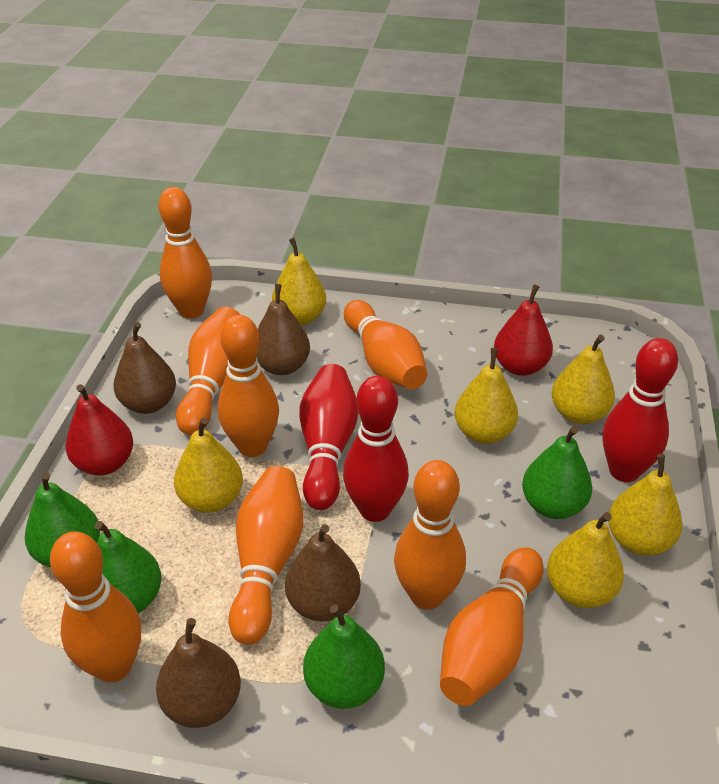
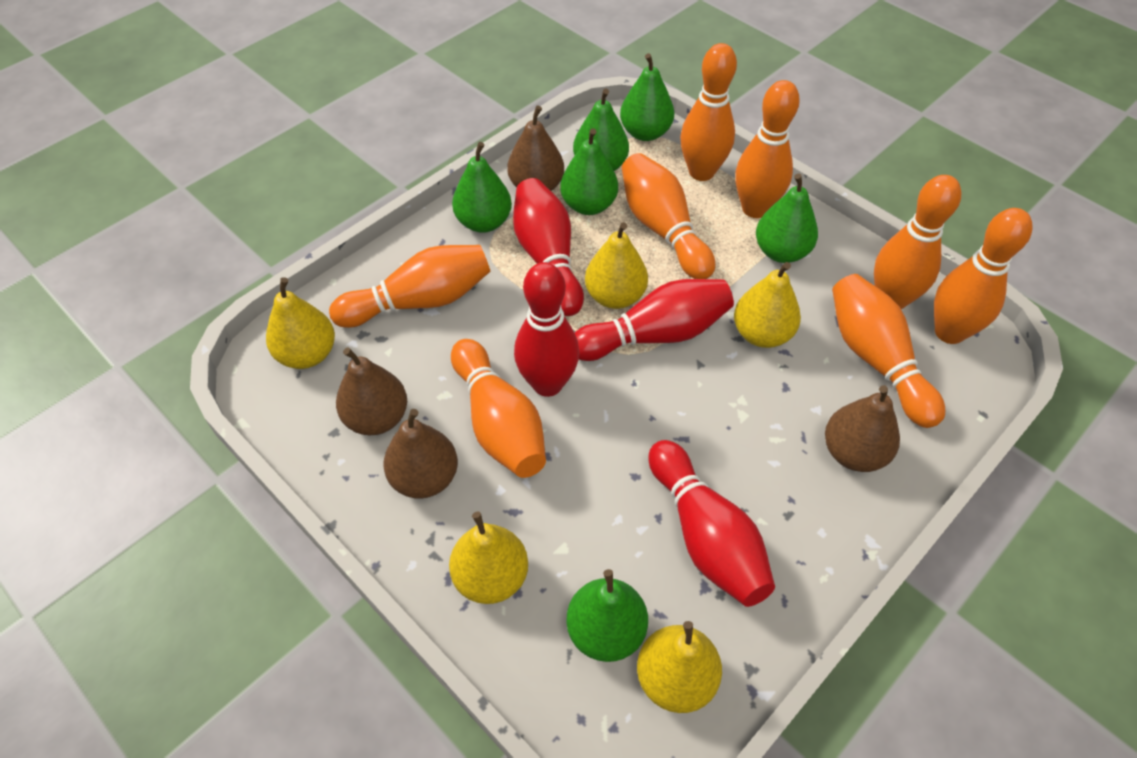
green pear: [25,472,100,567] [94,521,162,613] [303,604,385,709] [522,426,592,519] = 4 -> [452,142,512,233] [560,128,618,215] [566,569,648,662] [573,89,629,171] [620,53,674,141] [756,173,818,263] = 6
red bowling pin: [299,364,358,510] [343,376,409,522] [602,338,678,482] = 3 -> [513,178,584,316] [514,262,579,397] [575,279,734,361] [649,440,775,607] = 4
red pear: [66,384,133,475] [494,284,553,376] = 2 -> none = 0
yellow pear: [174,418,243,513] [272,237,326,325] [455,348,518,444] [547,512,624,608] [551,335,615,424] [608,454,682,556] = 6 -> [266,277,335,369] [449,512,528,604] [585,222,648,309] [637,621,722,713] [734,262,801,348] = 5

